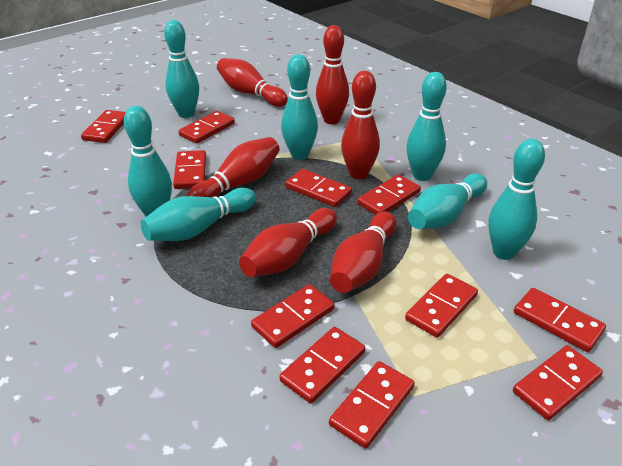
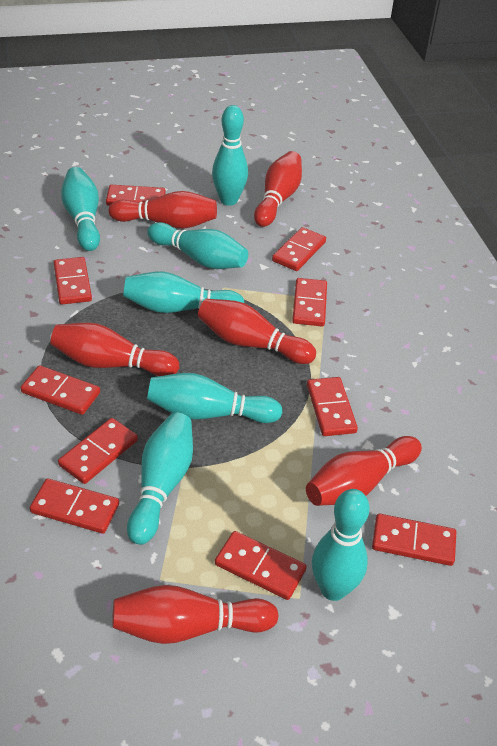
red domino: [81,110,126,143] [173,150,206,189] [178,111,235,144] [251,284,335,348] [280,327,365,403] [285,169,352,207] [329,361,415,449] [357,175,421,215] [405,274,478,338] [513,345,603,420] [514,288,606,352] = 11 -> [21,365,100,415] [30,478,119,534] [54,257,92,305] [58,418,138,484] [106,185,166,206] [215,531,307,600] [272,227,326,271] [292,278,327,326] [307,377,358,436] [372,514,456,566] = 10

